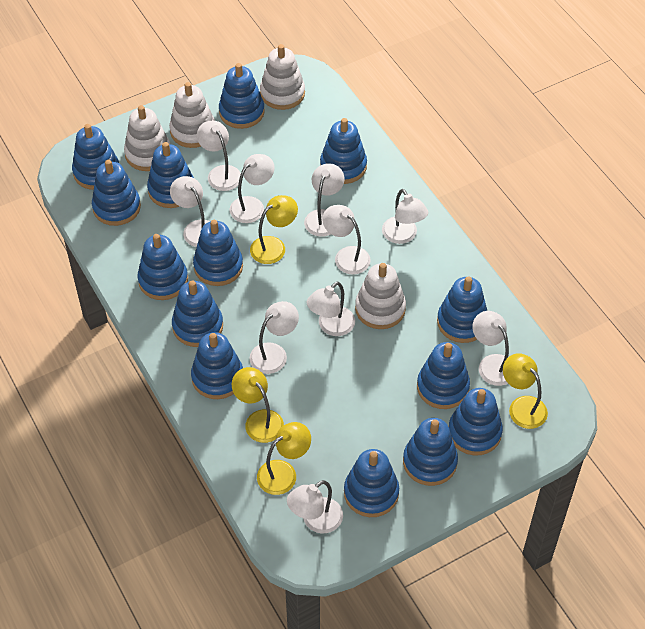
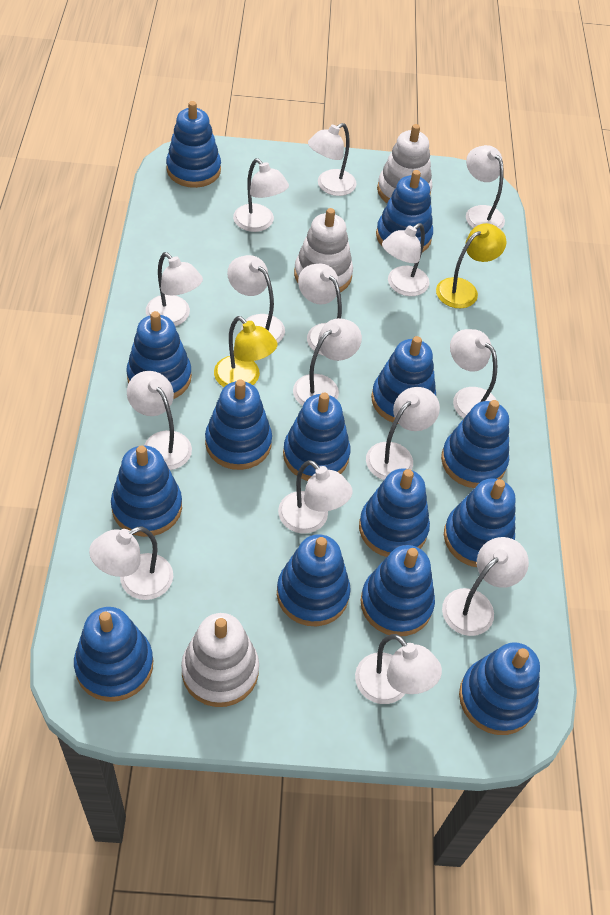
white lamp: [170,176,210,247] [197,121,241,191] [229,154,275,223] [249,301,299,374] [287,480,343,533] [304,163,344,237] [306,281,355,336] [322,205,371,275] [382,189,428,244] [472,311,509,386] = 10 -> [89,526,173,600] [127,371,192,470] [146,252,203,326] [227,255,285,343] [233,158,289,232] [278,460,353,534] [293,318,362,406] [298,264,342,356] [308,123,356,196] [355,634,442,704] [366,387,440,480] [382,223,429,296] [442,537,529,636] [450,329,497,418] [466,145,505,229] = 15
white stacking toy: [124,105,170,171] [169,82,215,148] [260,44,305,110] [355,263,406,329] = 4 -> [181,613,259,707] [294,208,353,292] [377,124,432,203] = 3
yellow lamp: [232,367,284,443] [250,195,298,264] [257,422,311,495] [503,353,548,429] = 4 -> [214,316,278,387] [436,223,507,308] = 2

